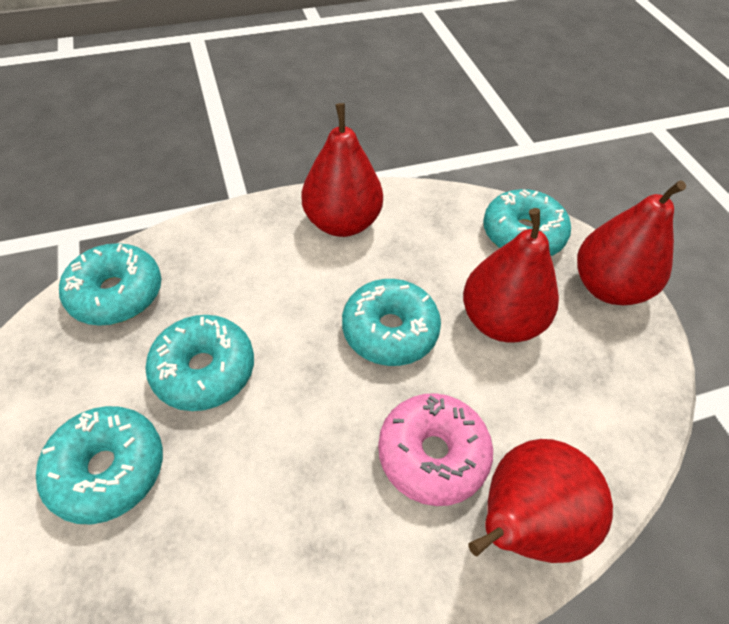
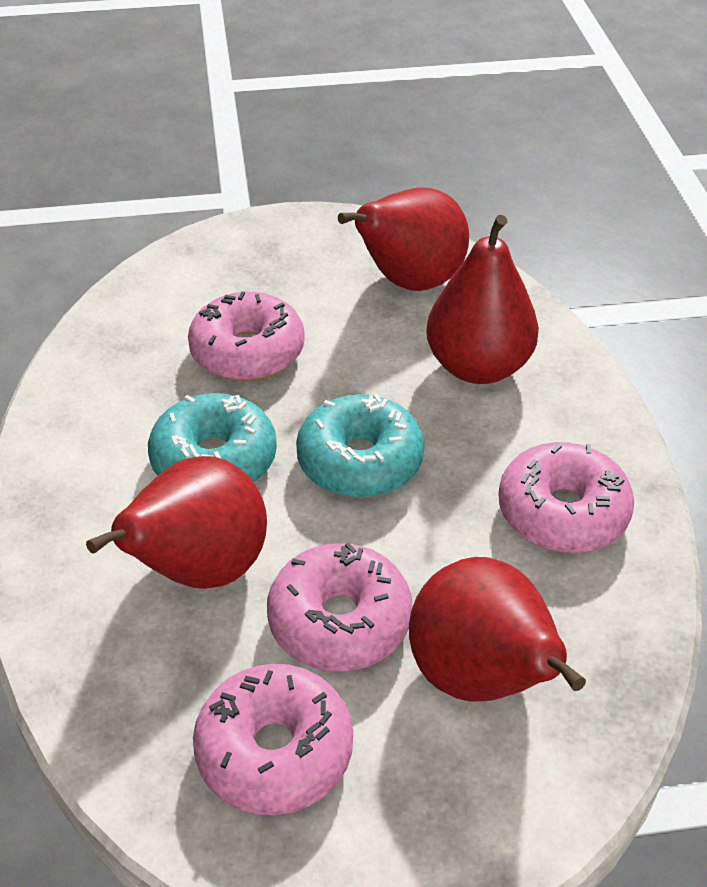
pink donut: [378,393,493,506] = 1 -> [188,292,305,381] [193,664,353,815] [267,542,413,672] [498,442,634,553] = 4
turquoise donut: [36,406,163,524] [59,243,161,326] [145,315,254,411] [342,279,441,366] [483,189,571,256] = 5 -> [148,393,277,482] [296,393,425,498] = 2

